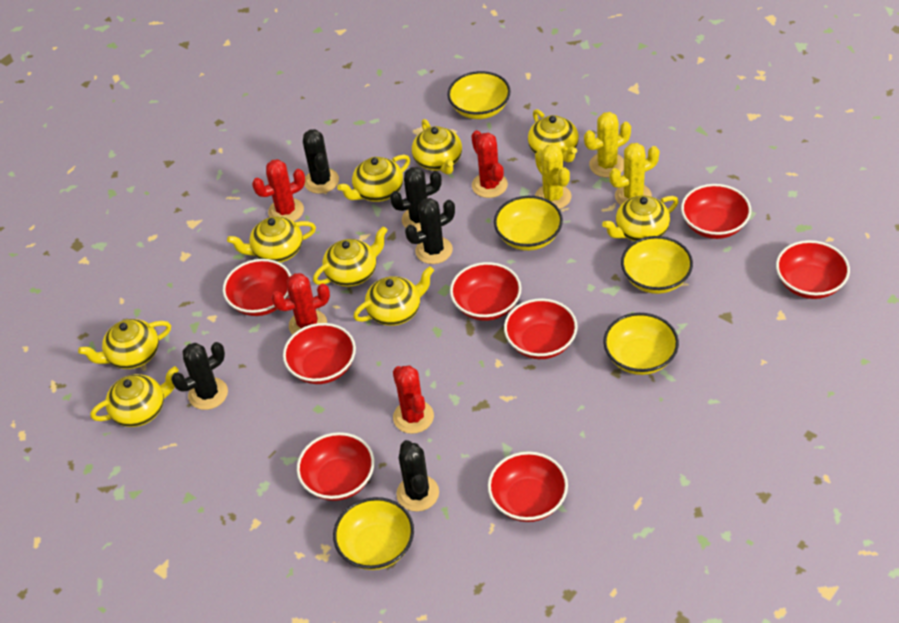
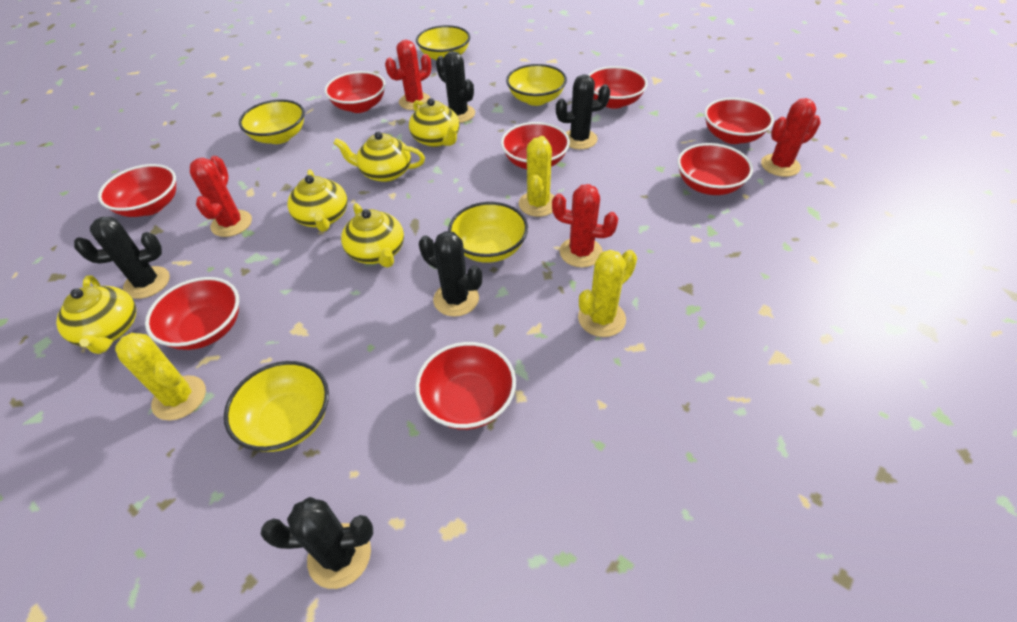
yellow teapot: [78,319,171,369] [90,366,179,427] [227,216,316,262] [313,226,388,287] [337,155,410,202] [353,266,434,326] [412,119,462,175] [528,109,579,163] [602,195,679,241] = 9 -> [56,275,136,354] [288,170,348,232] [333,131,425,182] [341,203,404,268] [409,98,459,147] = 5

